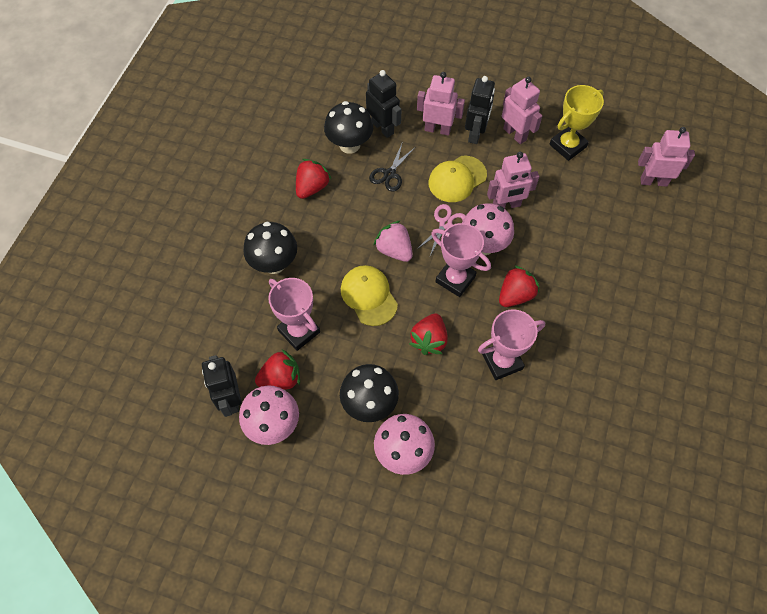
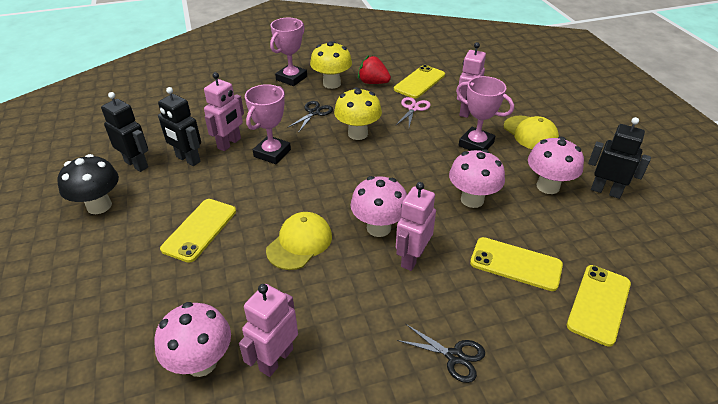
black mushroom: [243,222,297,274] [324,101,373,154] [340,364,399,422] = 3 -> [57,154,119,214] = 1
black scissors: [369,144,415,191] = 1 -> [287,101,333,133] [397,324,485,383] = 2
pink mushroom: [239,385,299,445] [374,414,435,475] [462,203,514,255] = 3 -> [154,302,231,377] [351,176,407,237] [449,149,505,208] [528,137,584,194] = 4
pink strawberry: [373,220,413,262] = 1 -> none = 0
red strawberry: [255,349,300,390] [296,159,331,199] [409,313,448,355] [499,265,540,307] = 4 -> [358,55,391,84] = 1
yellow mushroom: none = 0 -> [310,41,352,89] [334,87,382,140] = 2
yellow phone: none = 0 -> [160,199,236,263] [394,65,445,98] [470,237,563,291] [567,265,631,347] = 4
yellow trophy: [549,85,604,161] = 1 -> none = 0

